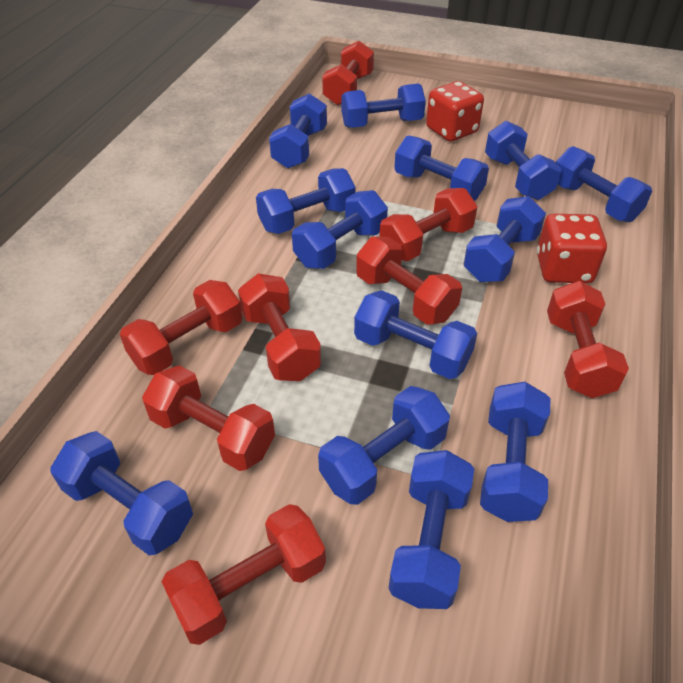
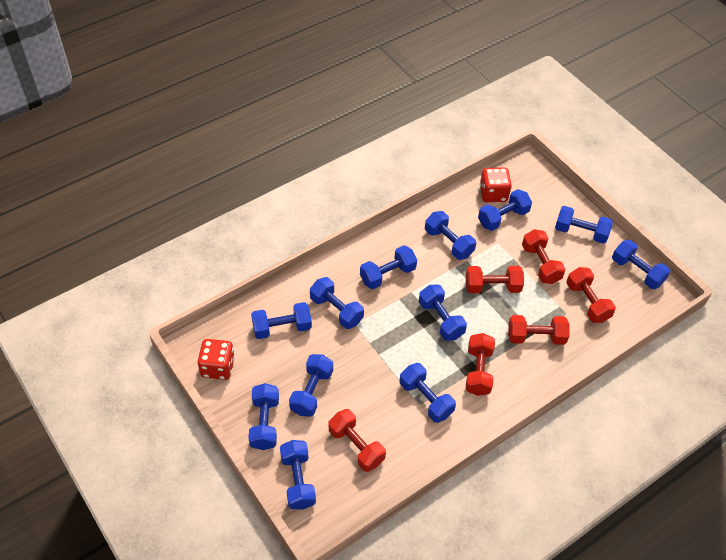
blue dumbbell: [51,431,193,556] [256,168,355,234] [269,93,327,168] [292,190,388,269] [318,386,450,505] [341,83,426,128] [354,290,477,379] [388,450,474,609] [394,136,489,201] [463,196,546,282] [480,382,550,522] [485,121,561,200] [556,146,652,222] = 13 -> [248,383,279,450] [251,302,312,339] [280,440,316,510] [289,354,333,417] [310,277,364,329] [360,245,417,289] [399,363,456,423] [419,284,467,341] [425,211,476,260] [478,189,532,231] [555,206,613,244] [612,240,671,289] = 12
red dumbbell: [120,280,242,375] [142,365,275,471] [162,504,326,645] [238,273,321,381] [322,41,374,105] [356,236,462,325] [379,188,477,261] [547,281,629,398] = 8 -> [329,409,386,472] [466,266,524,293] [466,333,495,396] [508,315,570,345] [522,229,565,284] [566,267,616,323] = 6

